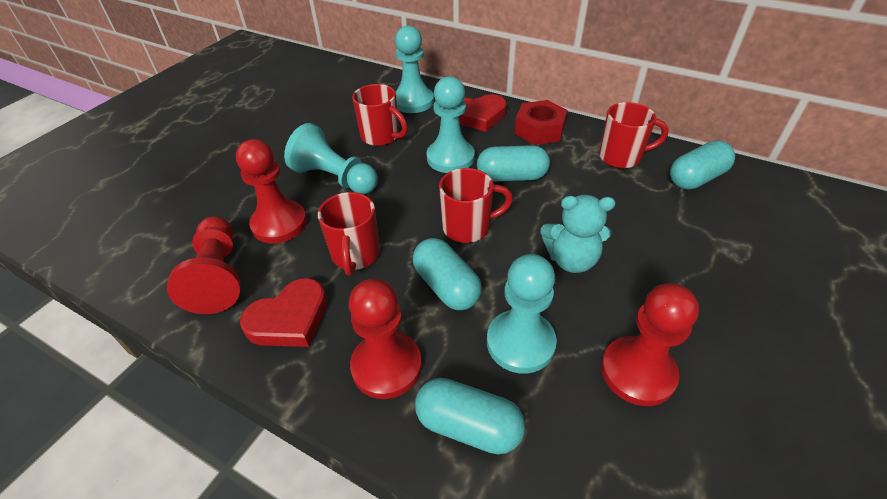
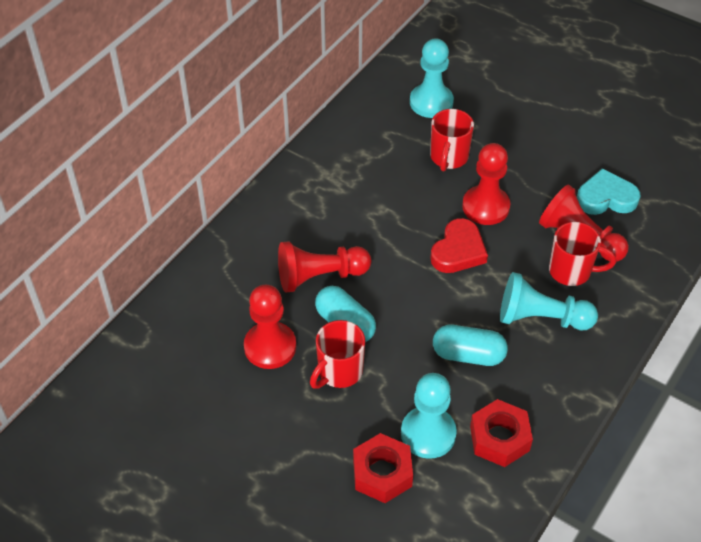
red heart: [240,278,327,347] [459,94,507,132] = 2 -> [430,218,488,273] = 1
red mug: [318,192,380,276] [352,84,408,146] [439,168,513,243] [599,102,669,168] = 4 -> [310,320,365,389] [430,109,474,171] [549,222,616,286] = 3
red nut: [515,100,567,145] = 1 -> [353,433,413,503] [470,399,533,467] = 2
turquoise capsule: [413,238,482,310] [415,378,525,454] [477,145,550,182] [670,141,735,190] = 4 -> [315,286,376,342] [433,325,508,366] = 2
turquoise heart: none = 0 -> [577,169,640,215] = 1
turquoise pawn: [284,123,378,194] [395,26,434,113] [427,76,475,173] [487,254,557,374] = 4 -> [401,373,457,459] [410,39,454,118] [500,272,598,330] = 3
turquoise teddy bear: [540,195,615,273] = 1 -> none = 0

